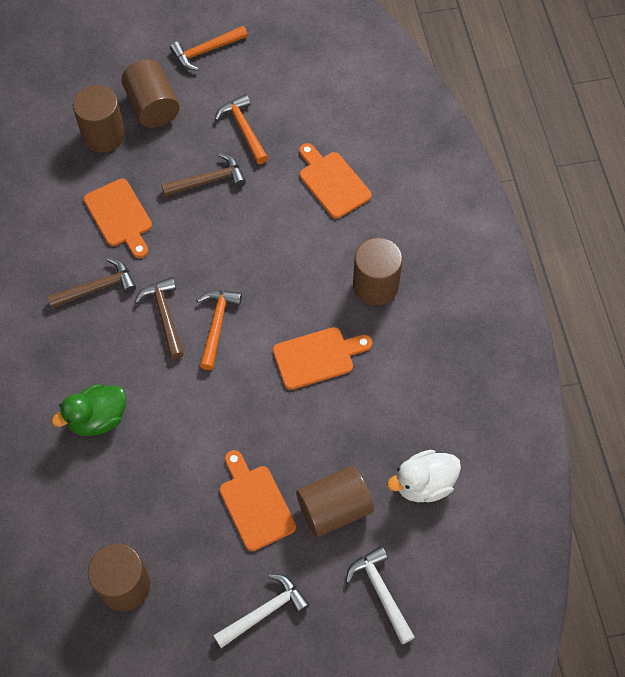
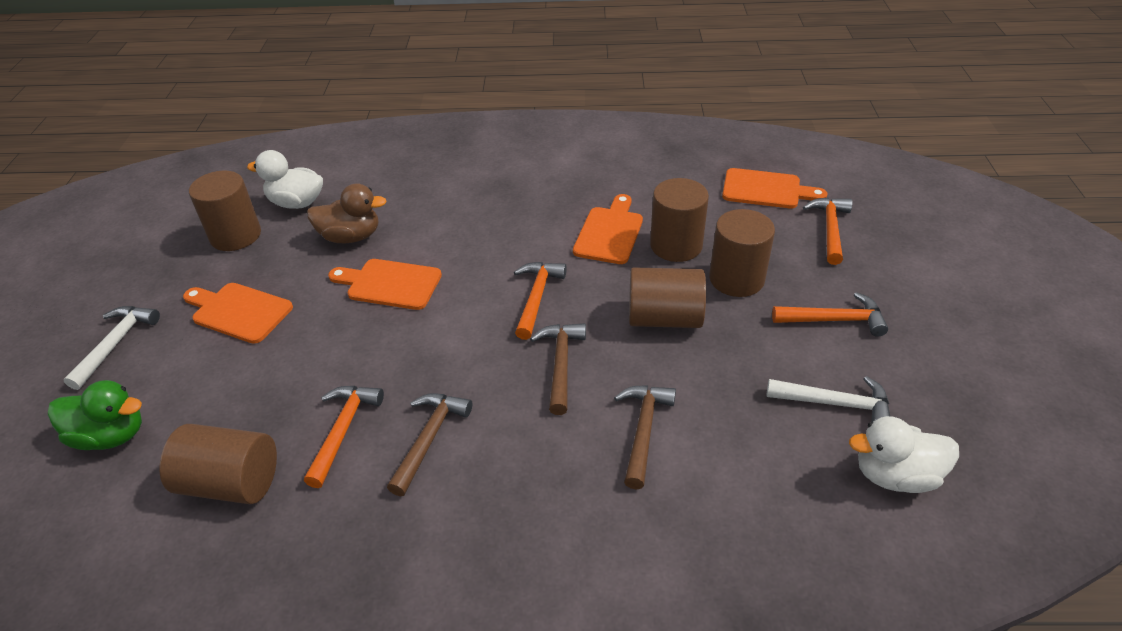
brown duck: none = 0 -> [307,183,387,243] = 1
orange hammer: [170,26,248,71] [197,291,242,370] [215,94,268,164] = 3 -> [304,386,384,488] [514,262,567,340] [772,292,888,337] [803,197,852,265] = 4
white duck: [387,450,461,502] = 1 -> [247,150,323,209] [849,416,959,493] = 2

